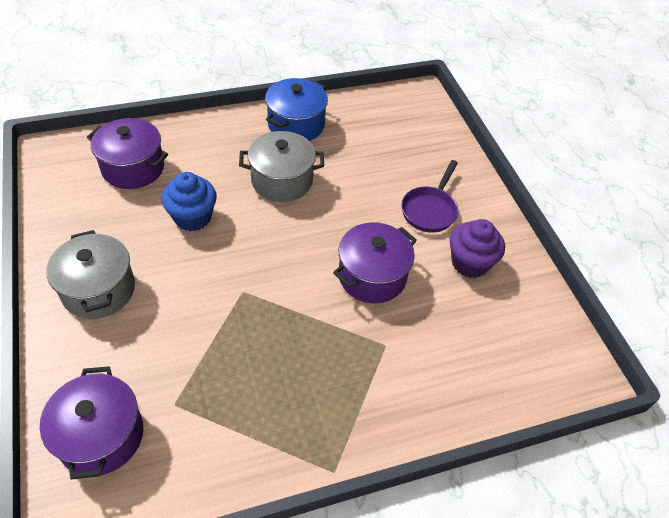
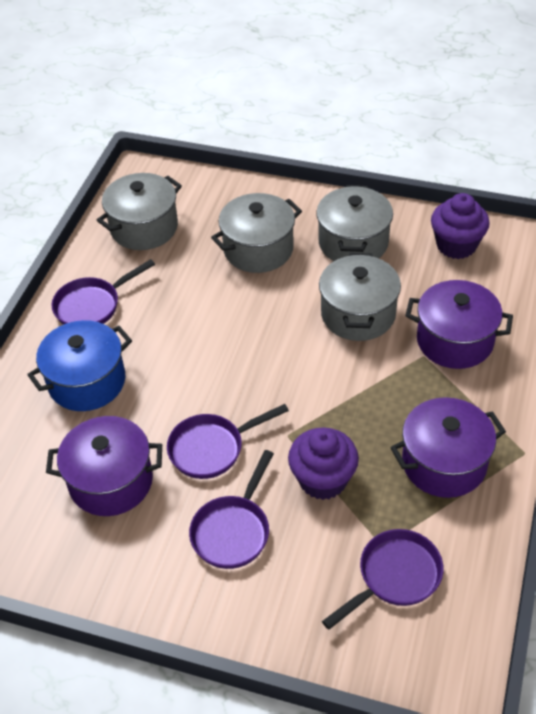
blue cupcake: [161,172,217,231] = 1 -> none = 0
grey pot: [46,230,135,319] [239,131,324,202] = 2 -> [97,173,182,250] [211,193,302,273] [316,185,393,261] [319,253,401,341] = 4
purple cupcake: [449,219,505,278] = 1 -> [288,427,359,500] [431,193,490,259] = 2
purple pan: [401,160,458,233] = 1 -> [52,259,155,325] [167,404,289,479] [189,450,274,569] [322,529,444,630] = 4

